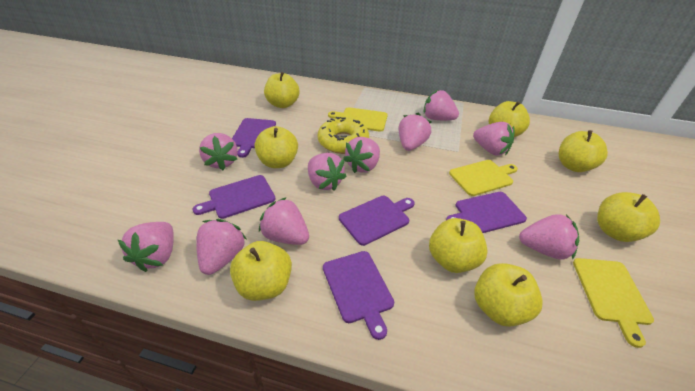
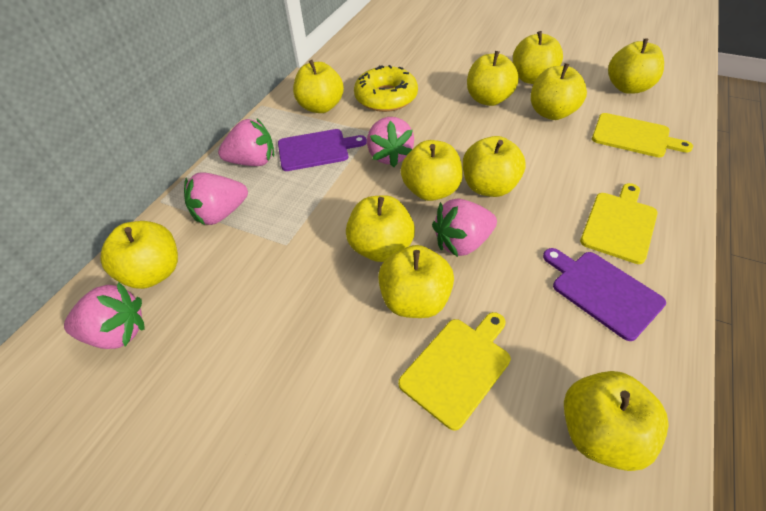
pink strawberry: [118,222,174,272] [196,219,246,275] [199,133,238,170] [259,197,309,245] [308,153,347,191] [343,137,380,173] [398,113,432,151] [423,90,459,120] [473,122,515,155] [519,214,579,260] = 10 -> [64,282,145,349] [184,172,248,225] [218,119,274,166] [367,117,414,167] [432,198,497,257] = 5
purple cutting board: [193,175,275,219] [232,118,276,158] [323,251,394,340] [339,196,415,246] [446,192,527,233] = 5 -> [278,129,367,171] [543,248,666,341] = 2
yellow apple: [230,241,292,301] [255,126,298,168] [264,72,300,108] [429,218,488,273] [474,263,543,327] [489,101,530,137] [559,130,608,172] [597,192,660,242] = 8 -> [100,221,178,289] [293,60,344,113] [346,195,415,262] [378,245,454,318] [401,140,463,201] [463,136,526,197] [467,51,519,106] [513,31,563,84] [531,63,587,120] [564,371,668,471] [608,39,664,94] = 11

